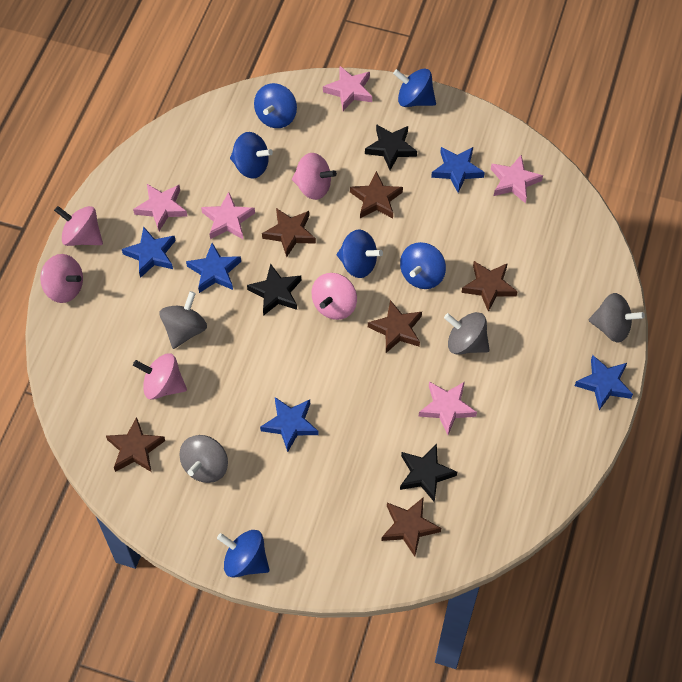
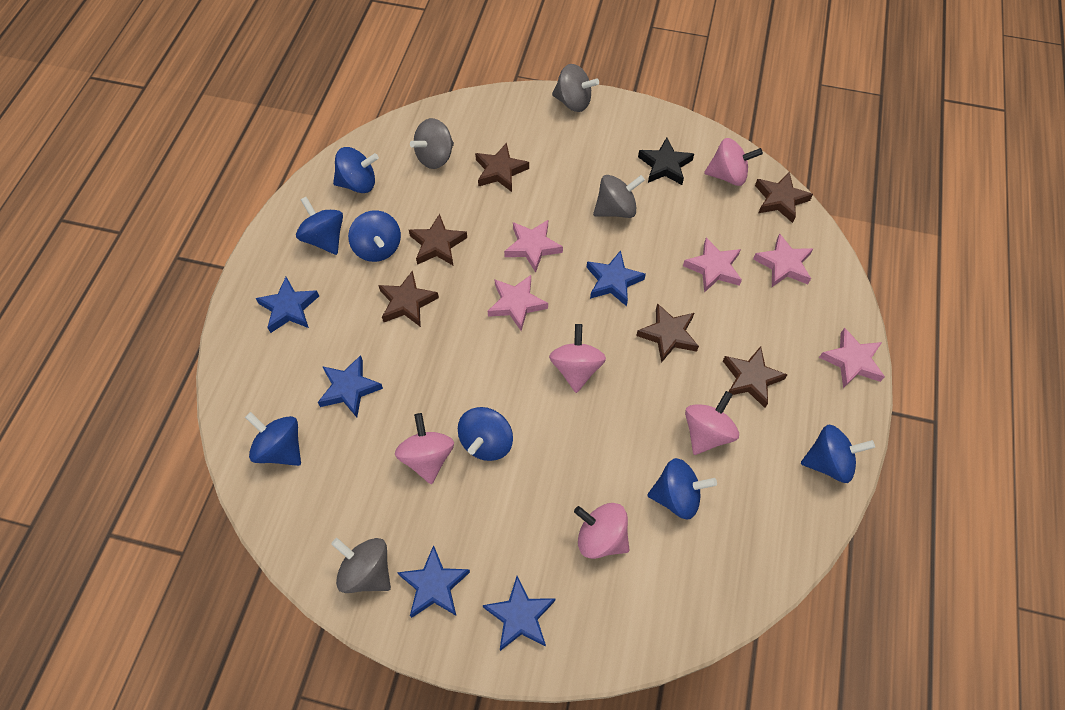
black star: [247,264,301,316] [365,124,417,170] [400,444,457,502] = 3 -> [638,137,694,185] = 1
blue spinning top: [217,530,269,578] [230,132,273,179] [254,83,297,128] [337,229,383,278] [393,68,436,107] [400,242,446,289] = 6 -> [245,412,301,466] [296,197,343,255] [333,147,379,193] [348,210,401,262] [458,407,513,461] [647,458,717,520] [801,425,875,483] = 7

